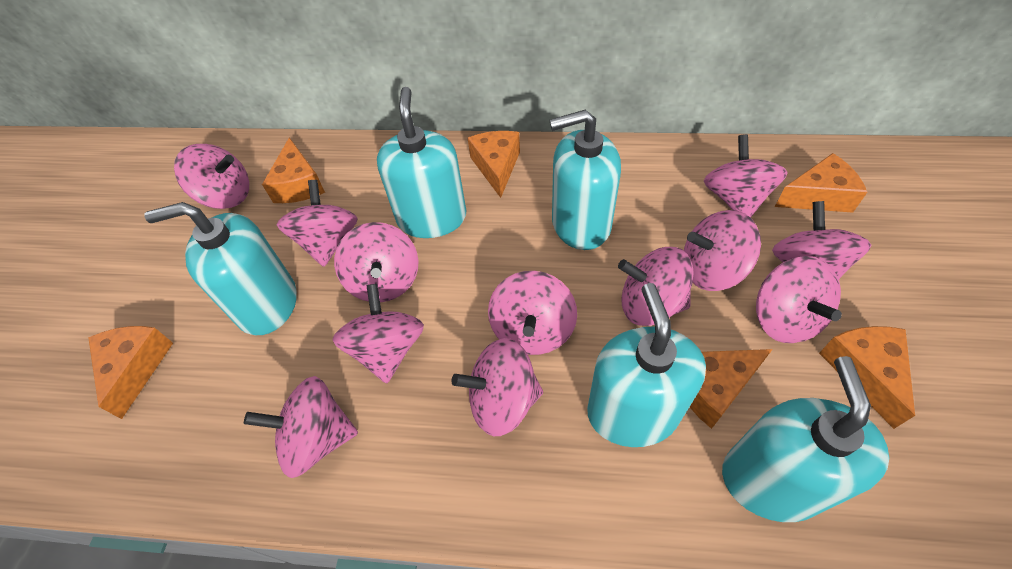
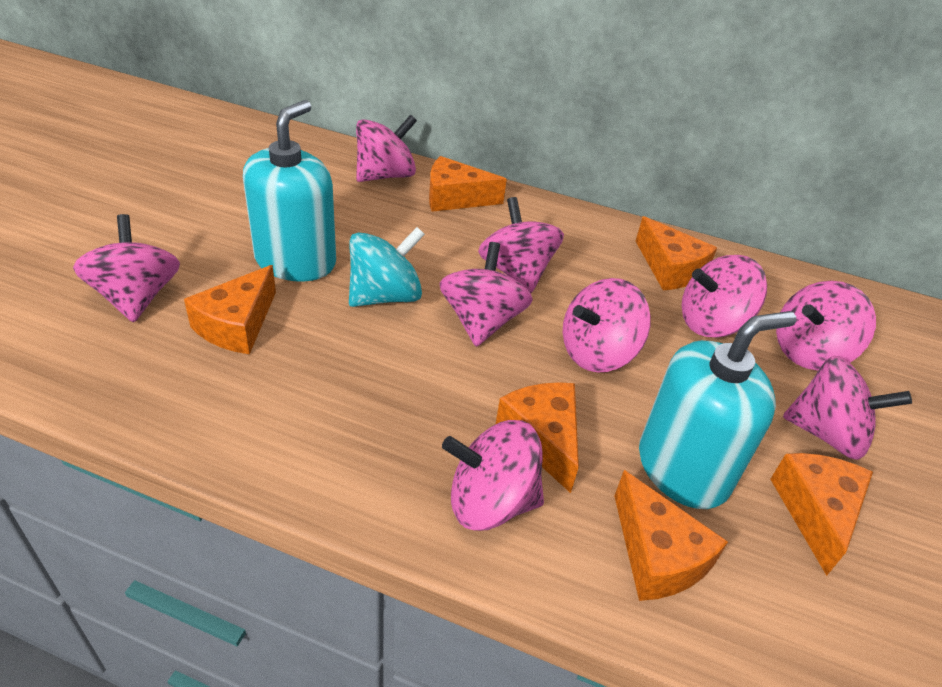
pink spinning top: [174,144,249,209] [244,376,358,478] [277,180,358,267] [332,284,424,383] [334,222,419,302] [451,338,543,436] [488,271,577,355] [618,247,694,326] [684,210,761,291] [704,134,788,218] [756,256,842,343] [772,201,871,279] = 12 -> [73,214,180,323] [356,115,417,182] [439,242,533,347] [442,420,544,531] [478,197,564,293] [563,278,651,372] [682,255,767,338] [776,281,876,370] [783,355,912,460] = 9
turquoise soap dispenser: [144,202,297,335] [377,87,466,238] [550,110,621,250] [587,283,706,447] [722,356,889,522] = 5 -> [243,100,336,282] [639,311,796,509] = 2
turquoise spinning top: none = 0 -> [349,227,425,307] = 1

